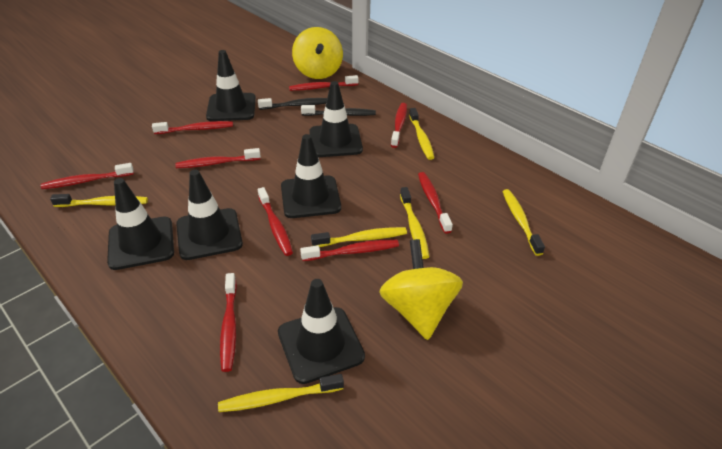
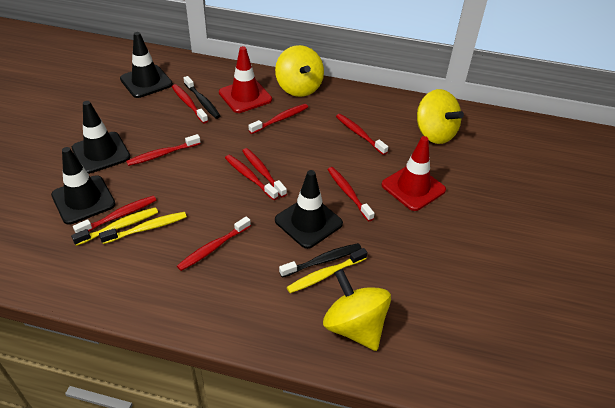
black traffic cone: [107,178,174,270] [176,169,243,260] [206,50,256,121] [278,279,365,384] [281,134,341,218] [309,81,363,157] = 6 -> [51,147,116,225] [72,101,130,174] [120,32,173,98] [275,170,343,249] = 4
red traffic cone: none = 0 -> [219,46,272,113] [381,136,446,211] = 2
yellow spinning top: [292,27,343,79] [379,239,463,340] = 2 -> [275,45,324,97] [323,269,391,351] [417,89,464,144] = 3
yellow toothbrush: [50,194,148,207] [218,374,344,412] [311,227,407,247] [400,187,430,259] [409,108,434,160] [502,189,545,256] = 6 -> [71,207,158,246] [99,212,187,244] [287,248,367,293] = 3

